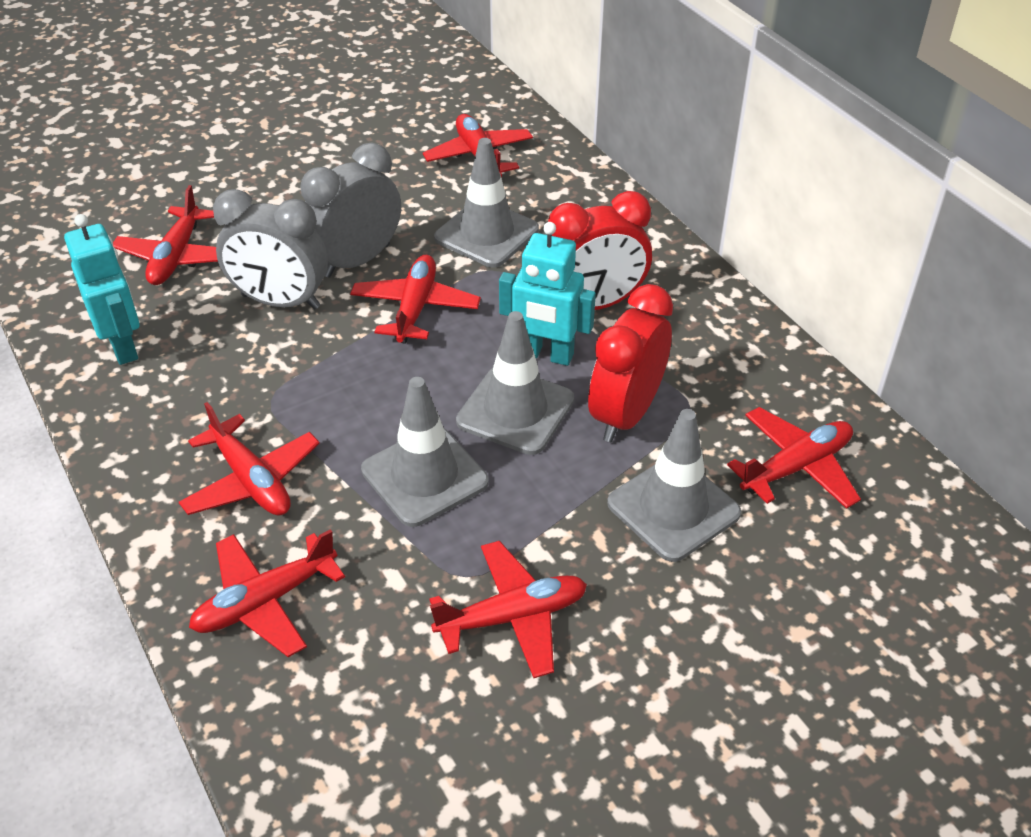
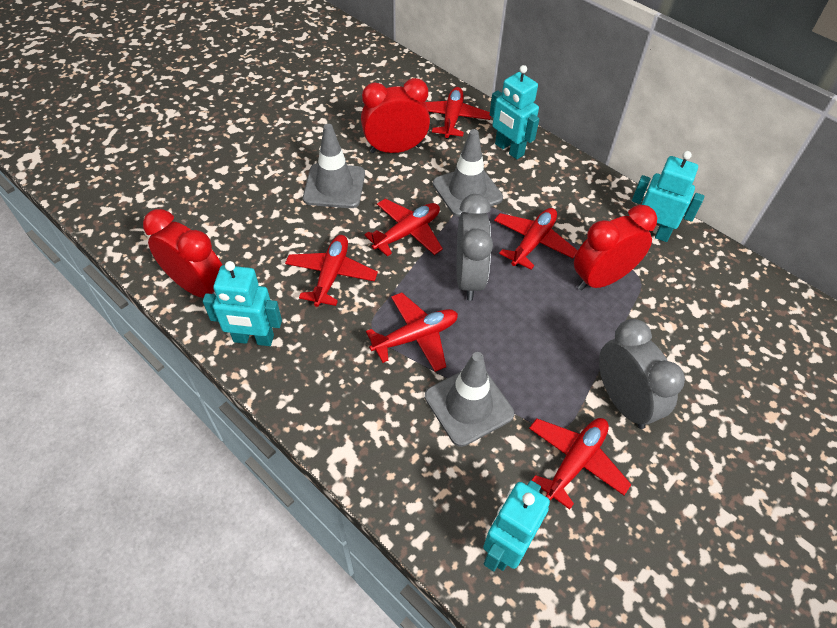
grey traffic cone: [361,377,489,527] [434,138,539,267] [456,311,574,455] [607,409,741,562] = 4 -> [303,124,365,208] [425,352,514,447] [433,129,503,217] = 3
red clock: [548,191,652,310] [588,284,673,442] = 2 -> [143,209,222,298] [361,78,430,153] [574,205,657,291] = 3
red plane: [113,185,218,285] [179,402,320,516] [189,529,345,657] [350,255,481,344] [423,114,533,177] [430,541,587,678] [727,407,861,509] = 7 -> [285,235,378,307] [364,199,443,256] [366,293,458,372] [425,87,491,139] [494,208,578,270] [529,418,632,510] = 6
turquoise robot: [64,214,140,365] [499,222,596,366] = 2 -> [203,261,282,346] [483,480,550,571] [489,65,539,159] [632,151,704,242] = 4

